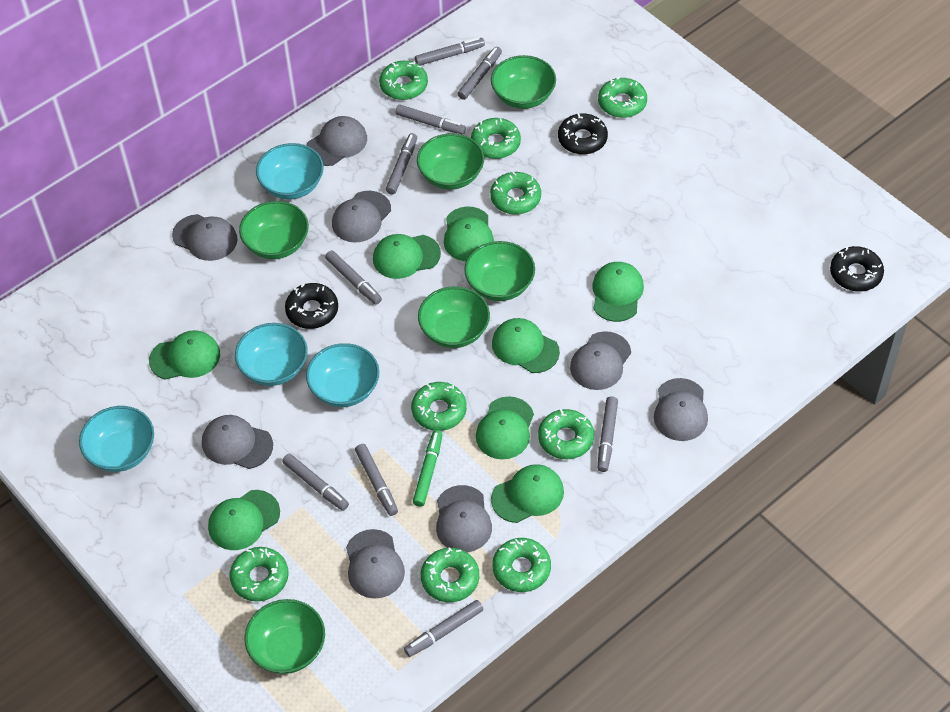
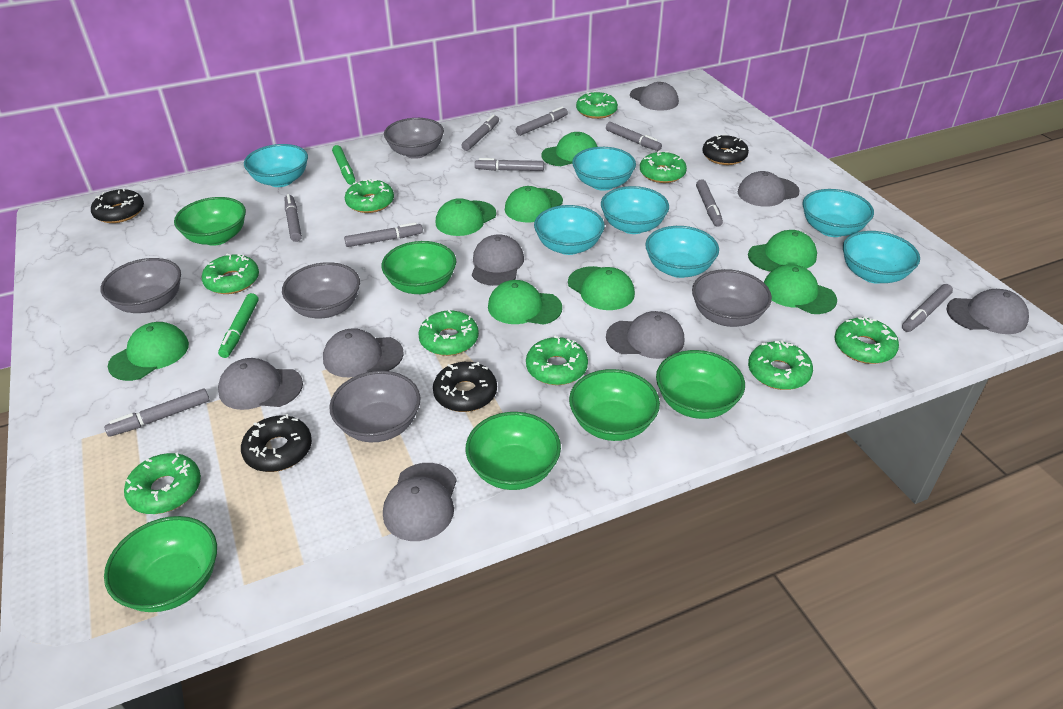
black donut: [285,283,338,329] [558,113,608,155] [830,246,884,291] = 3 -> [91,188,144,223] [241,414,312,472] [433,362,497,412] [702,134,749,165] = 4
green marker: [413,430,443,507] = 1 -> [218,293,259,358] [332,145,355,185] = 2
grey bowl: none = 0 -> [100,258,181,313] [282,262,360,318] [329,371,421,442] [384,118,444,159] [692,269,772,327] = 5
turquoise bowl: [79,406,154,472] [235,323,308,386] [256,143,324,199] [306,343,379,407] = 4 -> [244,144,308,187] [534,205,605,255] [572,147,636,191] [601,186,669,234] [645,226,719,278] [802,189,874,237] [843,231,920,284] = 7

